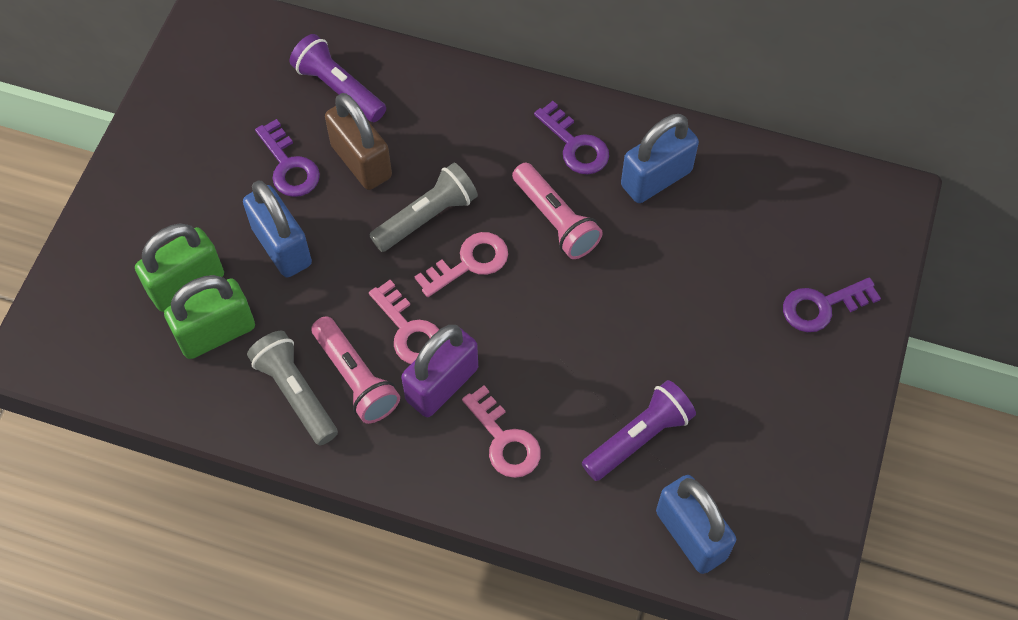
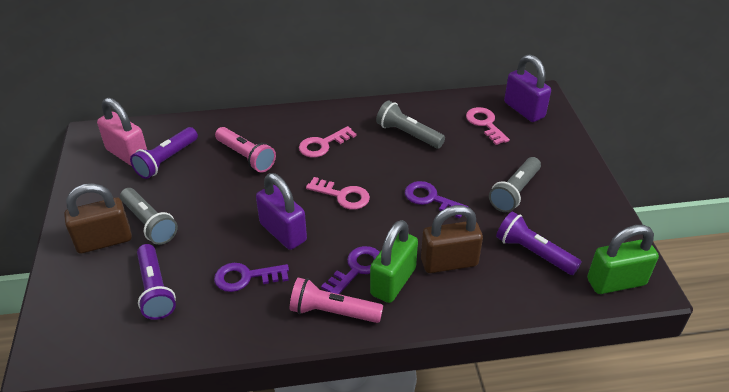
blue padlock: [243,180,312,278] [621,114,699,203] [656,475,736,574] = 3 -> none = 0
brown padlock: [325,93,392,190] = 1 -> [64,183,132,254] [421,205,483,273] = 2
grey flashlight: [247,331,338,445] [370,163,478,252] = 2 -> [120,188,178,245] [376,101,445,148] [489,157,541,212] = 3
pink padlock: none = 0 -> [97,98,147,166] = 1
purple flashlight: [290,34,386,122] [582,380,696,481] = 2 -> [130,127,198,179] [137,244,176,320] [496,211,582,275] = 3
purple padlock: [401,325,478,417] = 1 -> [256,173,307,250] [504,54,551,122] = 2

